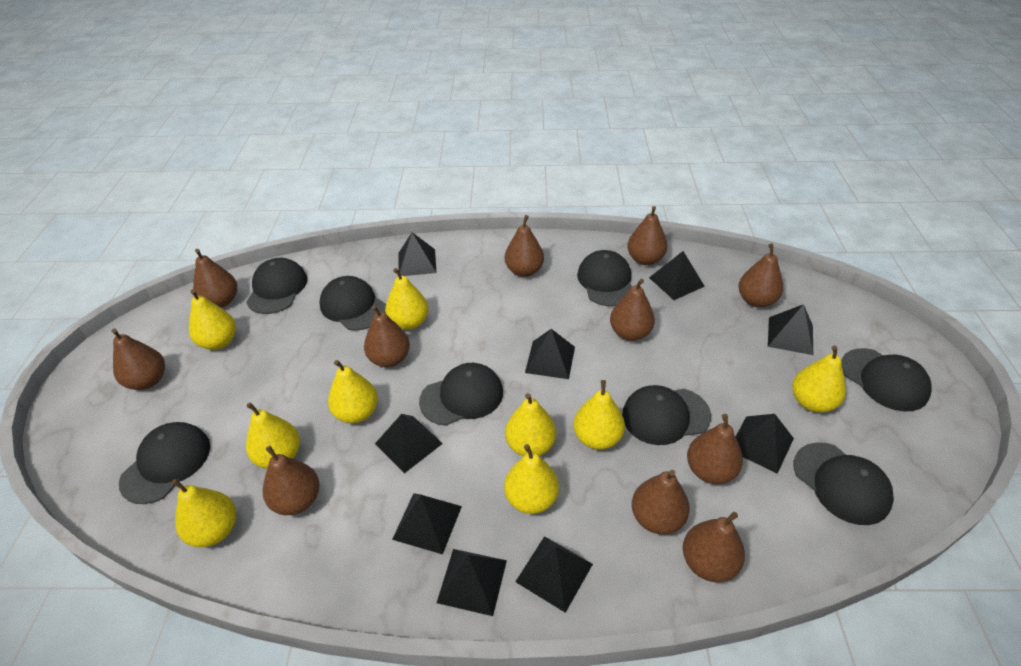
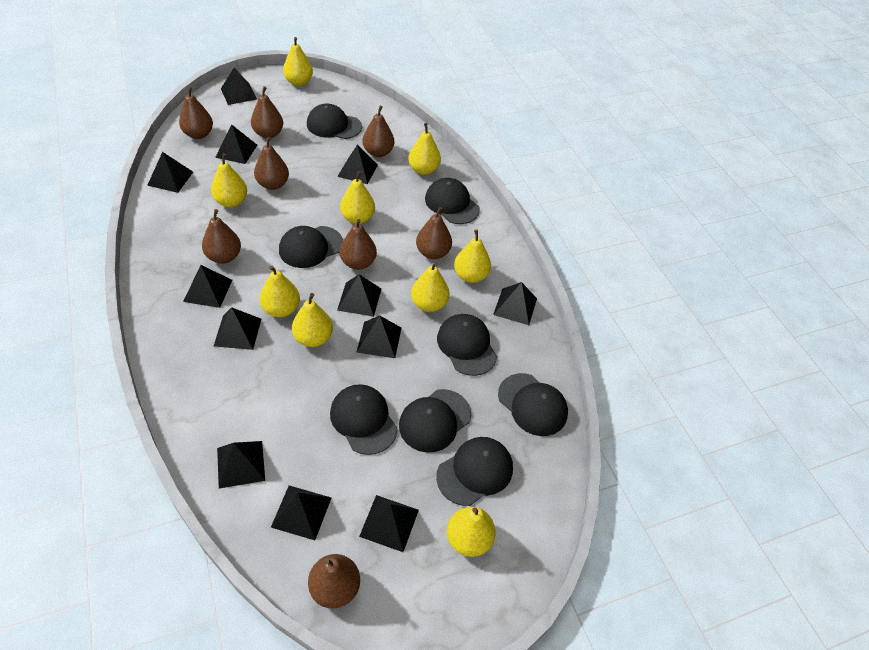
black pyramid: [375,414,443,474] [392,493,462,554] [398,232,437,276] [437,549,507,616] [515,536,593,613] [525,329,575,379] [649,251,705,300] [736,414,794,474] [768,304,813,355] = 9 -> [147,152,193,193] [183,265,232,308] [214,307,261,350] [215,124,257,164] [217,441,265,489] [221,68,257,105] [271,486,331,540] [337,144,378,184] [337,274,381,317] [356,315,401,358] [359,495,419,552] [493,282,537,325] = 12
brown pear: [111,328,165,390] [193,249,237,308] [263,446,319,515] [364,305,410,367] [505,215,544,277] [610,279,655,341] [627,206,668,265] [632,470,690,535] [683,512,745,582] [687,414,743,484] [738,243,783,308] = 11 -> [179,86,213,139] [202,209,241,264] [251,86,283,138] [254,137,289,190] [308,554,360,608] [340,219,377,270] [362,106,394,157] [416,207,452,259] = 8

